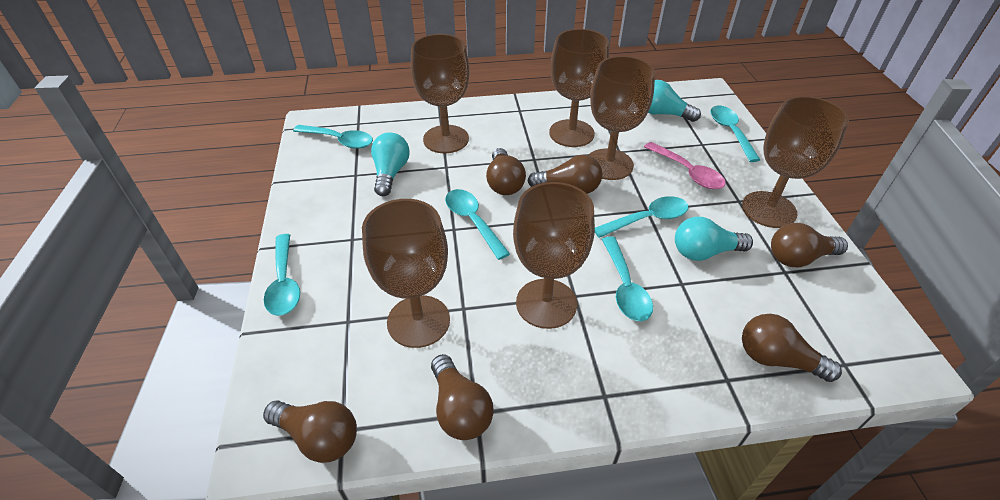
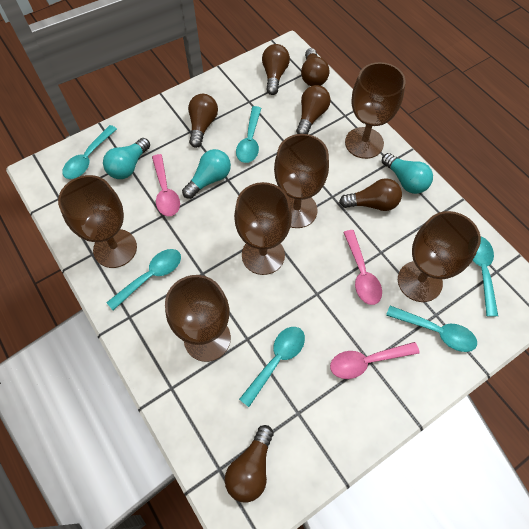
pink spoon: [644,142,726,189] = 1 -> [152,154,180,216] [330,342,420,379] [343,230,382,305] = 3

